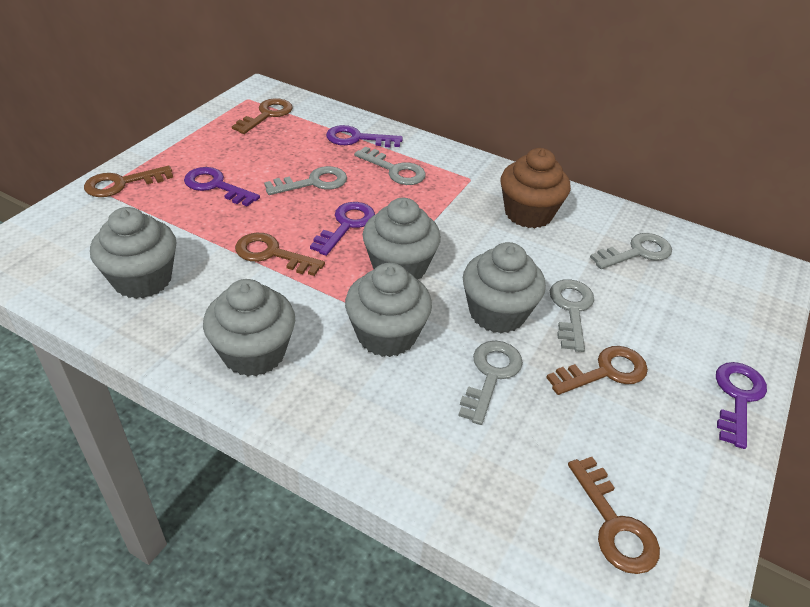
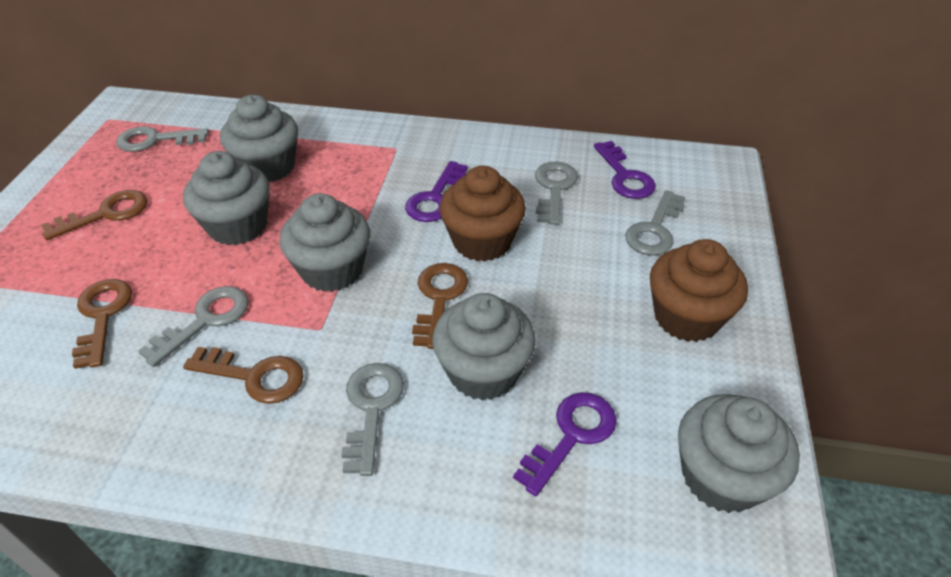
brown cupcake: [501,148,571,228] = 1 -> [440,166,526,262] [650,239,748,342] = 2
brown key: [84,166,173,197] [232,98,293,134] [235,233,325,276] [546,346,648,395] [568,457,660,574] = 5 -> [41,190,147,240] [72,279,132,369] [183,347,304,404] [412,263,468,349] = 4
purple key: [184,167,260,207] [310,202,375,256] [326,125,403,147] [716,362,767,449] = 4 -> [405,161,468,222] [513,392,617,496] [594,141,656,199] = 3

